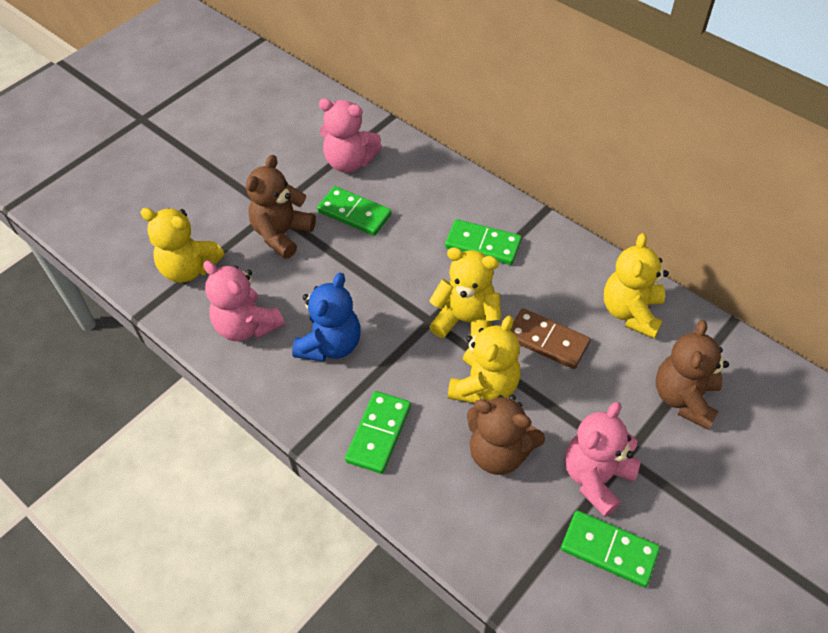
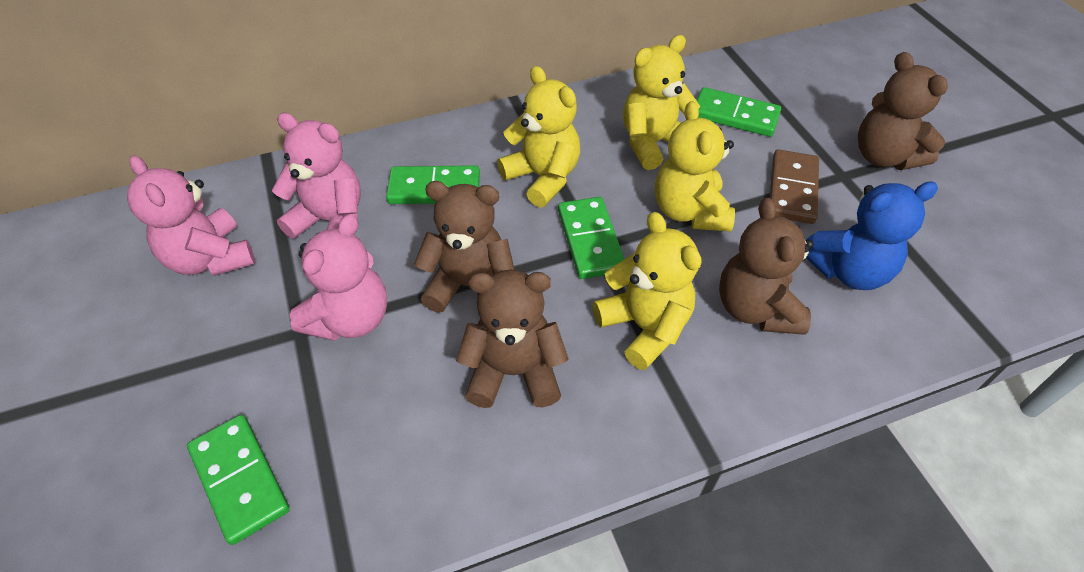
brown teddy bear: [246,155,316,259] [467,395,545,475] [656,320,729,430] = 3 -> [414,181,515,313] [456,270,569,408] [719,197,814,335] [858,52,948,170] = 4

